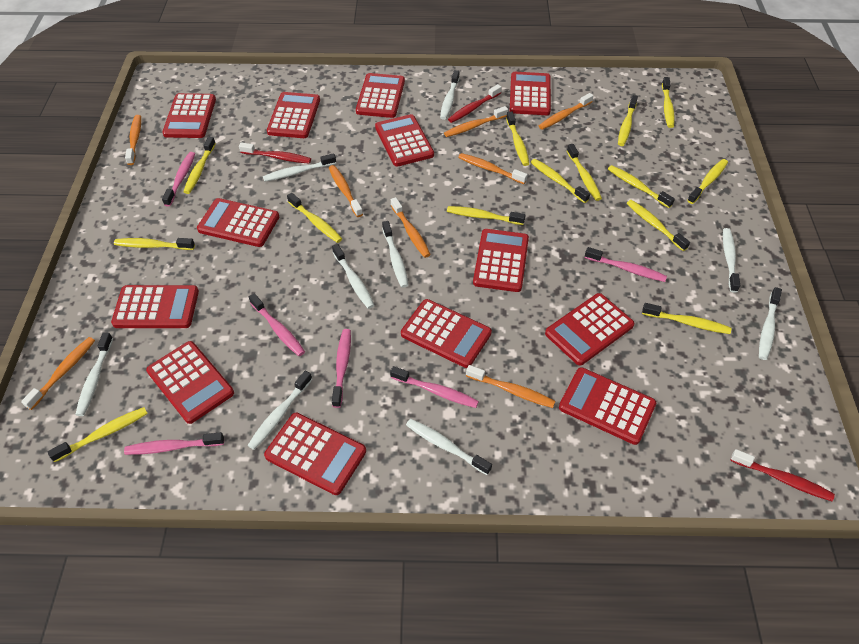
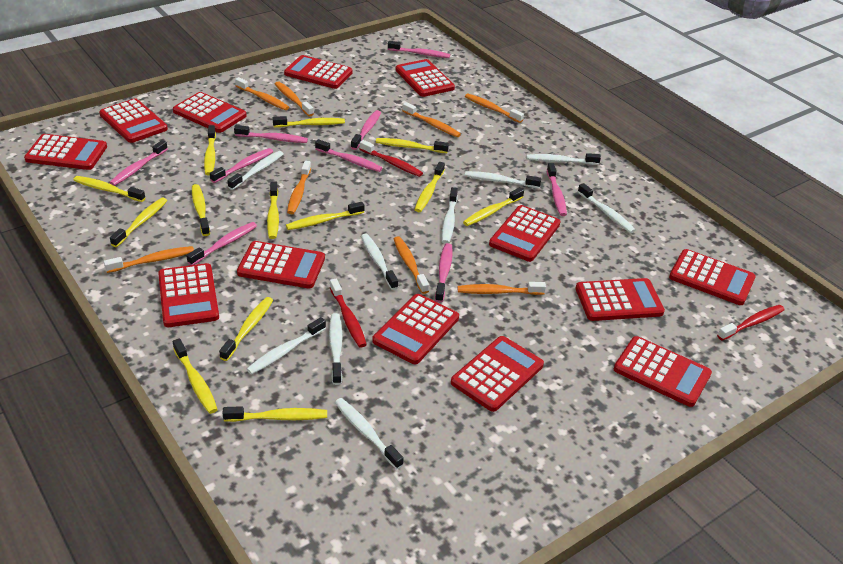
pink toothbrush: [124,432,224,455] [162,152,195,207] [249,294,305,356] [332,329,351,408] [390,366,479,408] [585,247,667,282] = 6 -> [109,140,168,186] [186,222,257,265] [210,148,273,183] [234,125,308,143] [315,139,382,172] [351,110,381,150] [388,41,450,58] [435,243,453,303] [547,163,567,216] = 9
yellow toothbrush: [47,407,148,462] [114,238,195,250] [183,137,216,194] [287,193,342,243] [447,206,525,225] [506,111,529,166] [531,159,590,203] [567,144,602,201] [608,165,675,208] [618,95,638,146] [627,200,690,251] [642,303,731,334] [662,77,675,128] [687,159,728,204] = 14 -> [73,176,146,202] [110,198,167,247] [173,338,218,414] [192,184,210,236] [204,125,216,175] [219,297,273,361] [222,406,327,422] [267,182,279,239] [273,116,345,127] [286,202,365,230] [376,138,449,153] [414,162,445,212] [463,187,524,226] = 13

